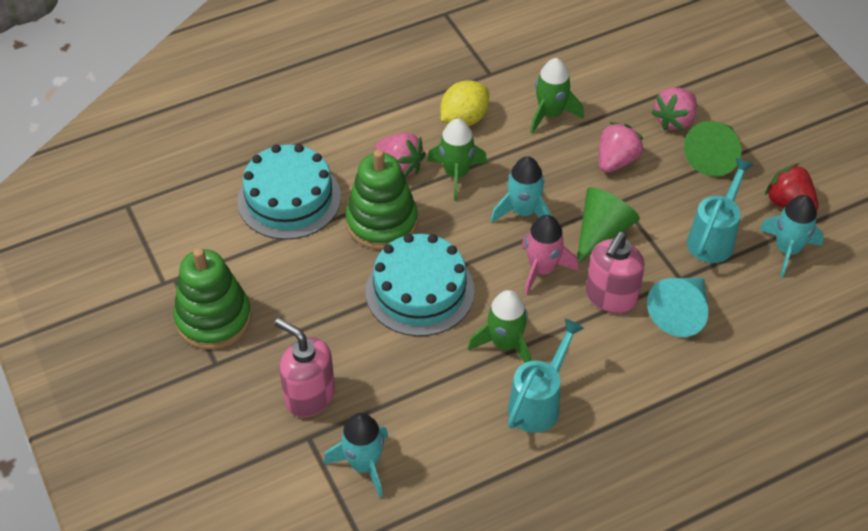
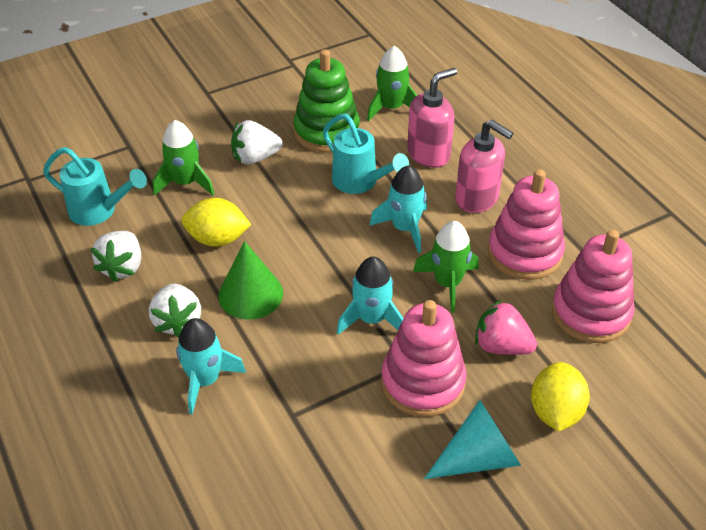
green cone: [577,187,640,263] [684,121,742,177] = 2 -> [218,241,283,320] = 1
green stacking toy: [173,248,252,350] [346,149,418,250] = 2 -> [293,49,360,153] = 1
pink rocket: [522,215,579,296] = 1 -> none = 0
pink stacking toy: none = 0 -> [381,300,466,417] [488,169,565,280] [552,230,635,343] = 3
pink strawberry: [375,133,426,177] [599,122,644,173] [651,88,697,130] = 3 -> [475,300,537,355] = 1
red strawberry: [765,163,819,211] = 1 -> none = 0
turquoise cake: [238,144,341,240] [366,234,475,336] = 2 -> none = 0
white strawberry: none = 0 -> [91,231,141,282] [149,284,201,338] [231,120,283,165] = 3
yellow lemon: [440,80,489,126] = 1 -> [181,198,251,247] [531,362,590,432] = 2

